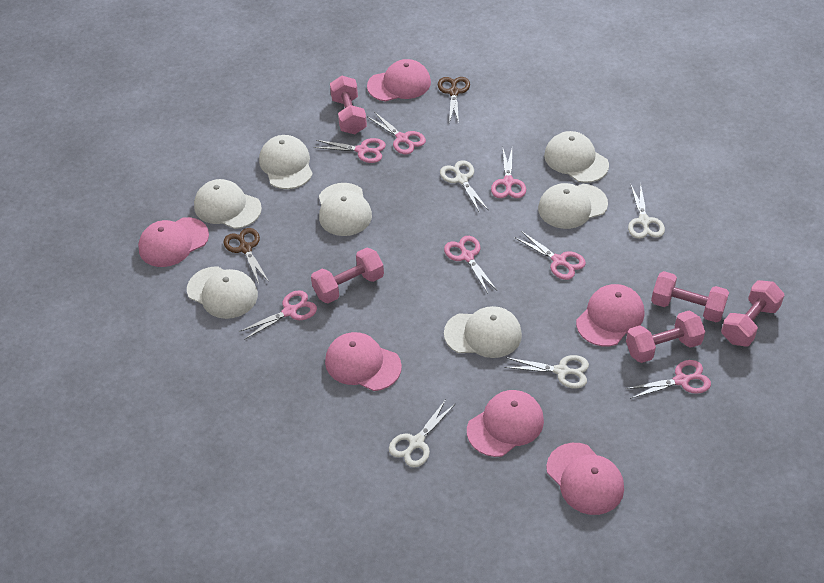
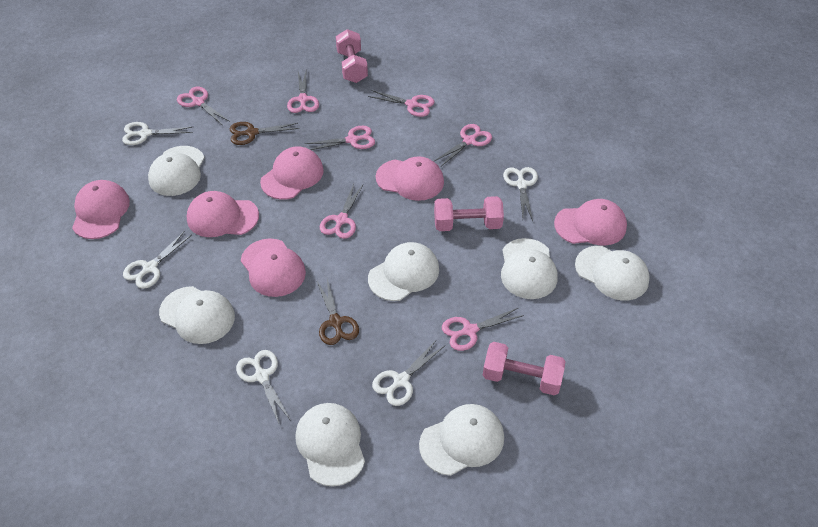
pink dumbbell: [311,248,384,303] [330,76,367,134] [626,311,705,363] [651,271,729,323] [721,280,785,346] = 5 -> [336,29,368,83] [434,196,504,231] [483,342,565,396] = 3
white scissors: [389,399,456,467] [440,160,489,213] [504,355,589,389] [628,182,665,239] = 4 -> [122,122,193,145] [123,231,192,289] [236,350,291,424] [372,339,444,406] [503,167,538,221] = 5

